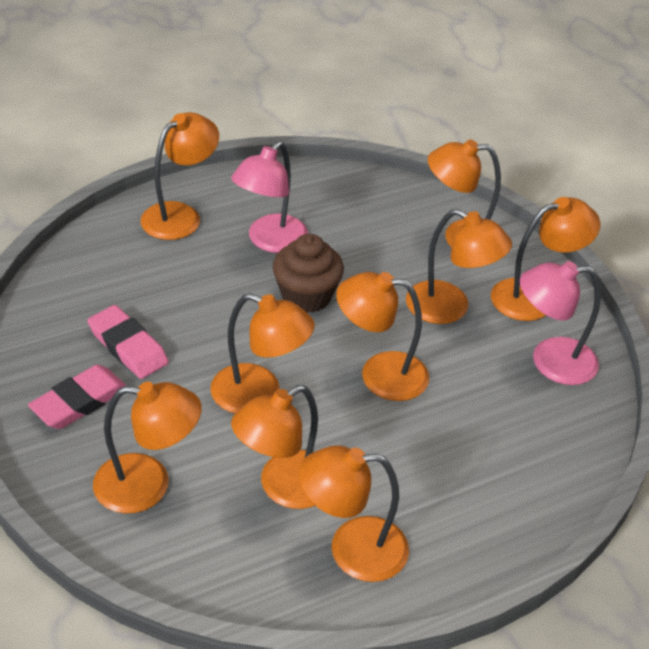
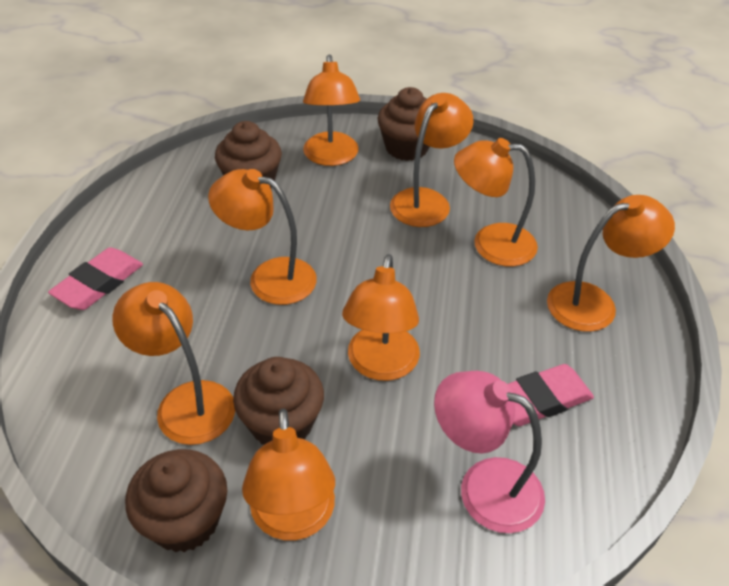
brown cupcake: [273,234,344,313] = 1 -> [125,449,228,552] [215,121,282,188] [233,357,324,445] [377,87,430,161] = 4
orange lamp: [93,382,202,514] [140,112,219,240] [210,293,315,413] [231,385,318,509] [299,446,409,582] [336,272,429,401] [406,209,512,324] [428,139,501,247] [491,197,600,321] = 9 -> [112,282,235,445] [208,169,317,305] [242,408,335,540] [303,54,360,166] [342,254,420,381] [390,93,474,227] [454,138,538,267] [547,195,675,332] = 8
pink lamp: [231,141,308,253] [520,261,601,385] = 2 -> [434,371,545,533] = 1

